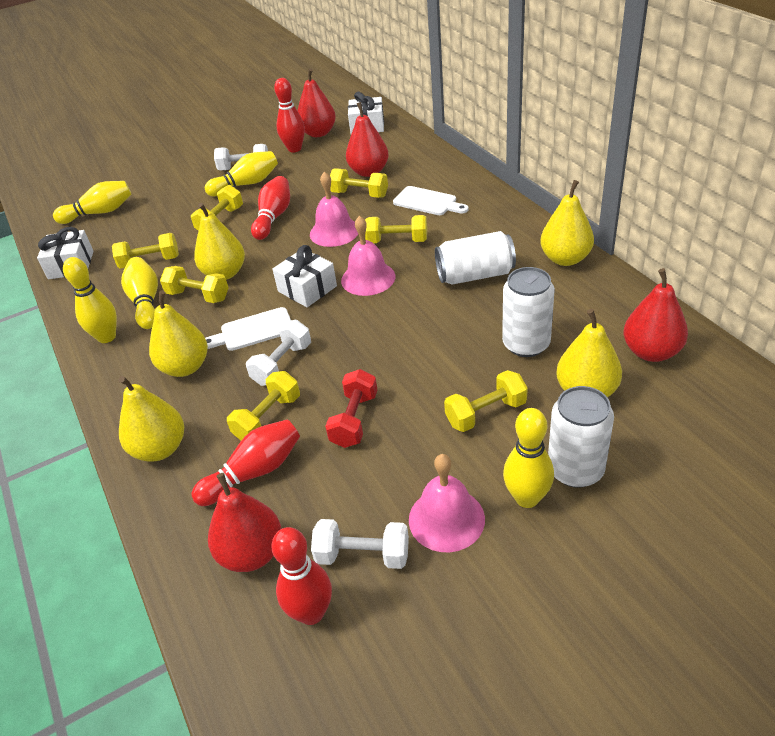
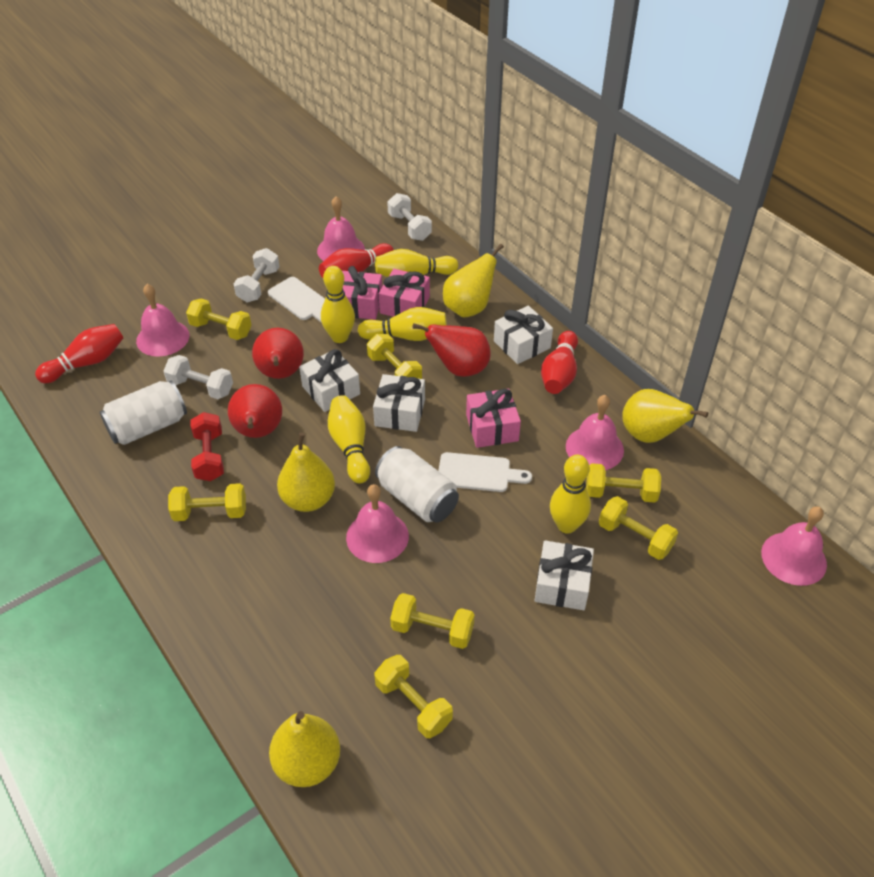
pink bell: [310,172,358,247] [341,216,395,296] [409,454,485,552] = 3 -> [136,284,189,357] [317,196,365,261] [346,484,409,563] [566,395,624,470] [761,506,827,586] = 5
pink gift: none = 0 -> [342,266,382,320] [379,269,430,317] [466,389,521,448] = 3
red bowling pin: [191,419,300,506] [251,176,290,240] [271,527,332,625] [274,78,305,152] = 4 -> [35,324,123,383] [319,243,394,278] [541,331,578,394] = 3
red pear: [208,473,282,572] [297,68,336,137] [346,102,389,177] [624,268,688,362] = 4 -> [228,384,282,438] [252,328,304,379] [412,323,490,377] = 3
white can: [435,231,516,285] [502,267,555,357] [548,386,614,488] = 3 -> [100,381,187,445] [375,446,459,523] = 2
white gift: [37,227,94,279] [272,245,337,307] [348,92,384,134] = 3 -> [299,349,360,412] [373,374,425,432] [494,306,553,364] [534,540,594,610] = 4
yellow pear: [118,376,184,461] [149,291,208,377] [194,203,245,280] [540,180,594,266] [556,309,622,397] = 5 -> [269,711,340,787] [277,433,335,512] [443,244,504,318] [622,389,708,443] = 4

